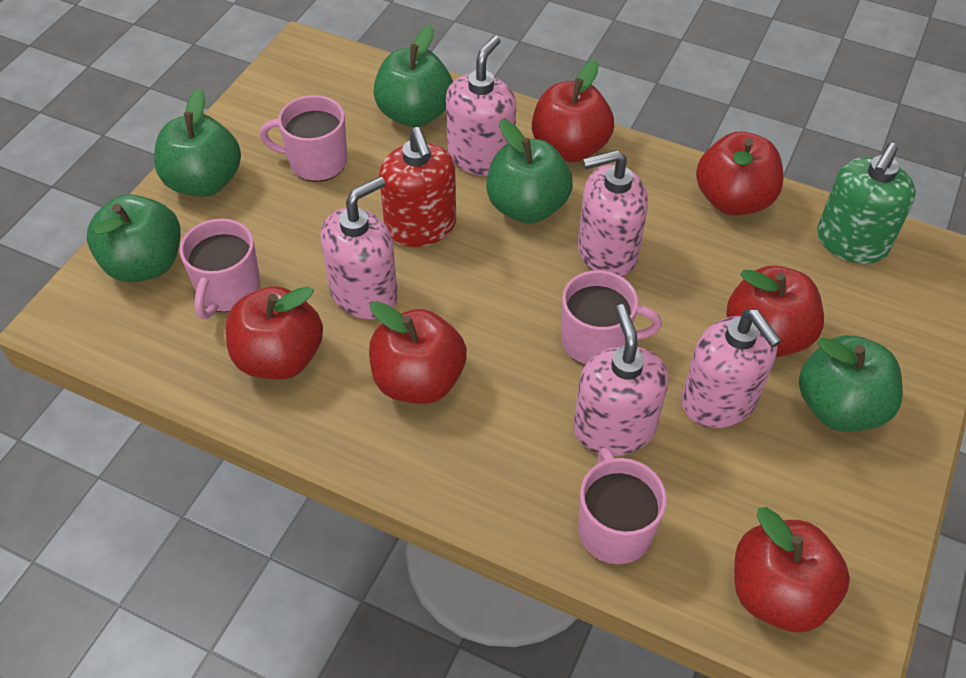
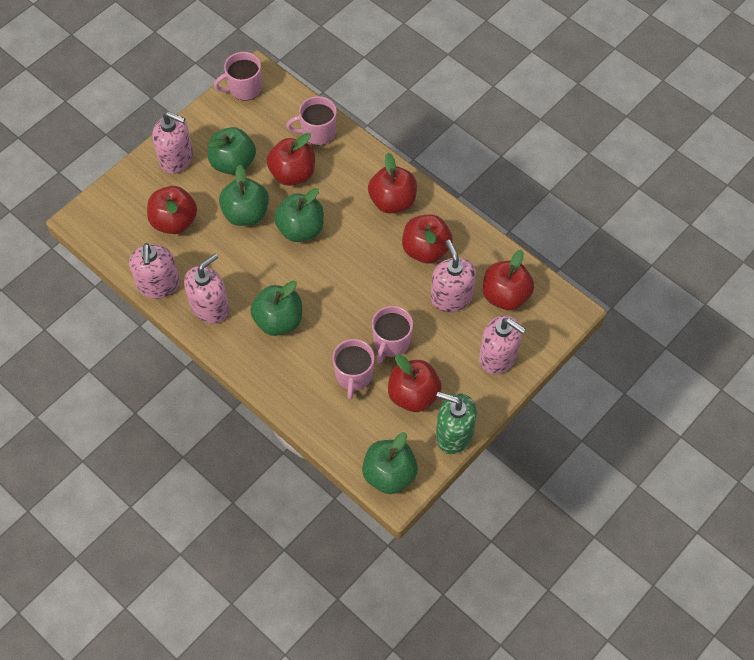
red soap dispenser: [379,127,456,247] = 1 -> none = 0

